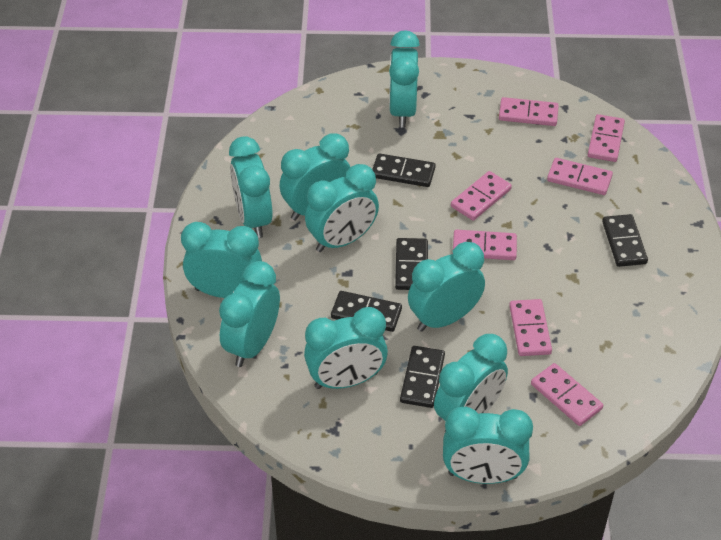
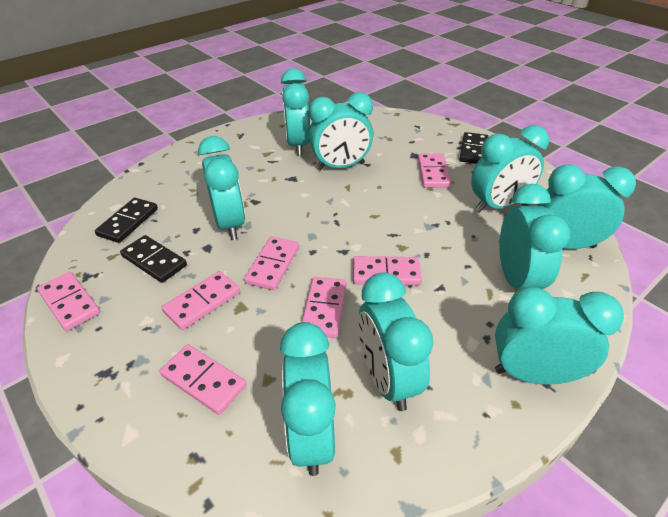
black domino: [331,291,402,332] [372,153,436,187] [395,238,428,290] [400,346,445,408] [602,214,648,267] = 5 -> [95,198,158,243] [120,235,187,283] [459,132,488,164] = 3
turquoise clock: [181,222,262,298] [219,261,280,367] [229,136,273,238] [280,133,350,221] [304,307,388,389] [305,164,379,252] [389,30,420,127] [408,242,485,332] [434,334,508,432] [443,407,533,484] = 10 -> [198,136,245,240] [280,322,336,476] [281,68,310,156] [309,92,373,171] [358,272,434,411] [471,125,549,213] [495,287,624,385] [499,184,570,290] [537,164,636,249] = 9

